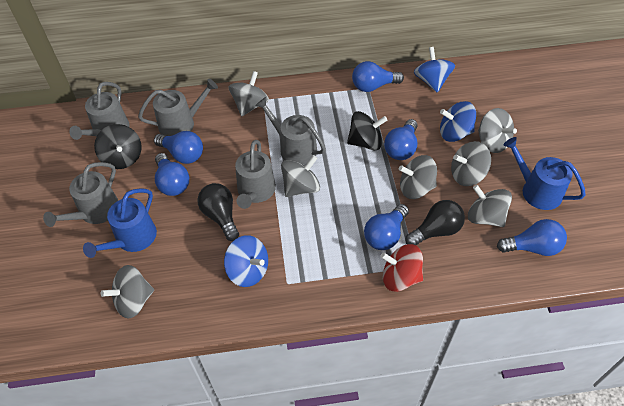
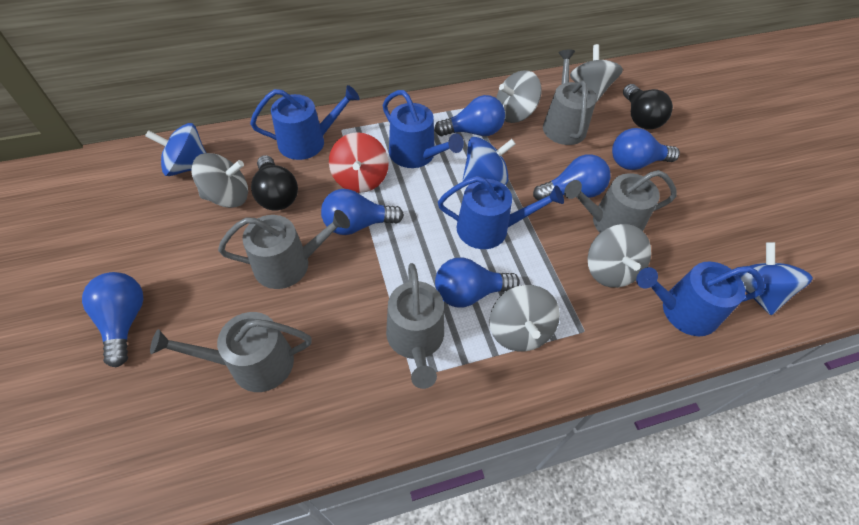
black spinning top: [94,124,142,169] [347,111,387,150] = 2 -> none = 0
blue watering can: [83,188,157,258] [503,137,586,210] = 2 -> [250,85,360,160] [383,90,464,168] [438,176,564,249] [636,261,765,336] = 4
grey spinning top: [101,265,154,319] [228,71,269,116] [281,155,320,197] [399,155,437,199] [451,141,491,186] [468,185,512,227] [478,108,517,153] = 7 -> [191,153,248,208] [489,285,560,351] [496,70,542,123] [570,44,623,102] [588,224,651,288] = 5

